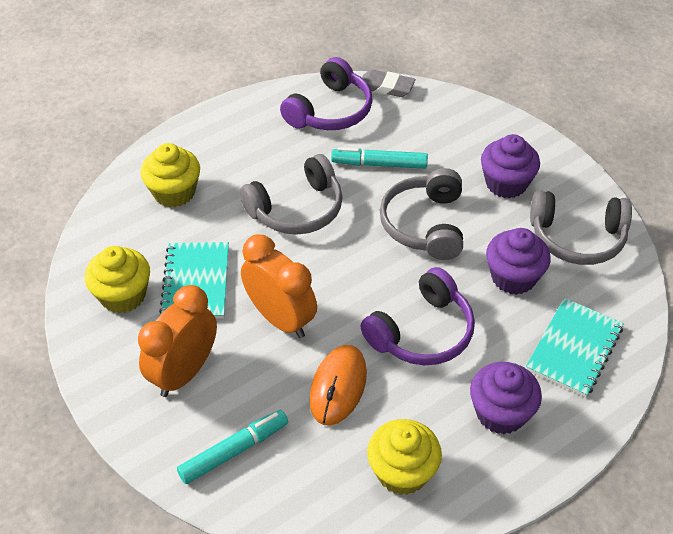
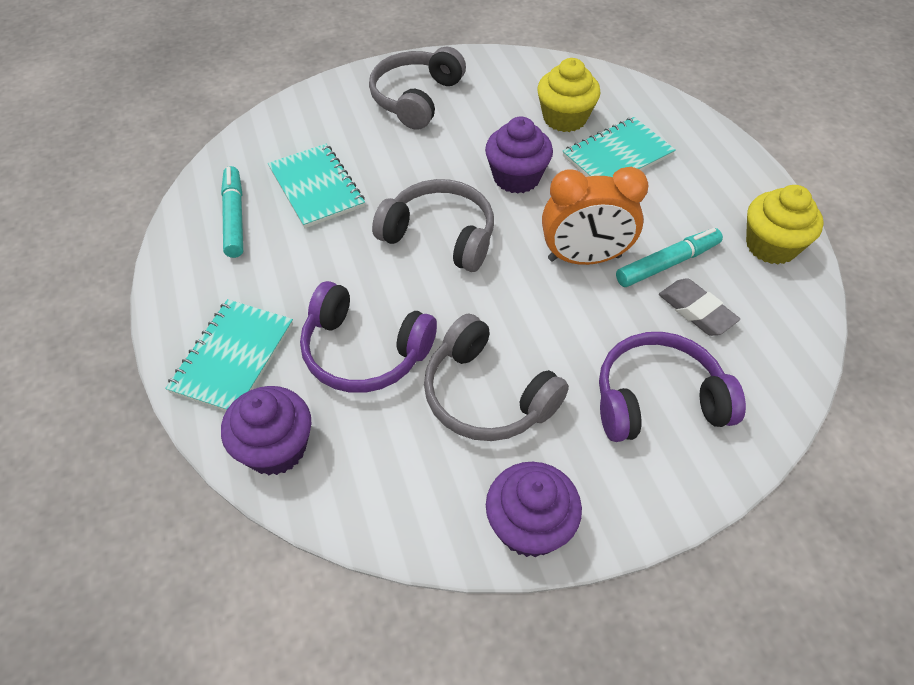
orange clock: [138,285,217,397] [241,235,317,338] = 2 -> [542,167,648,265] = 1
orange mouse: [309,345,367,426] = 1 -> none = 0
turquoise notebook: [159,242,229,318] [526,298,624,397] = 2 -> [165,299,293,411] [268,144,365,228] [563,117,676,177] = 3
yellow cupcake: [85,246,150,313] [140,143,200,207] [367,419,442,495] = 3 -> [537,58,601,132] [746,185,824,264] = 2

